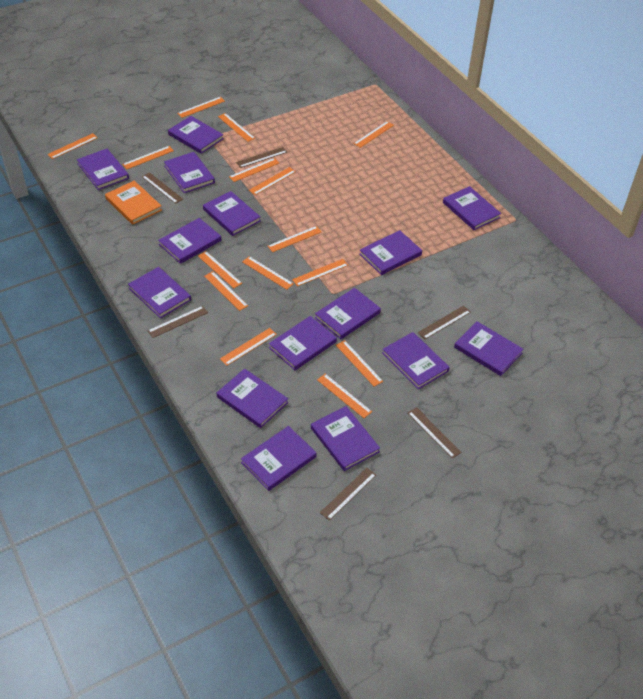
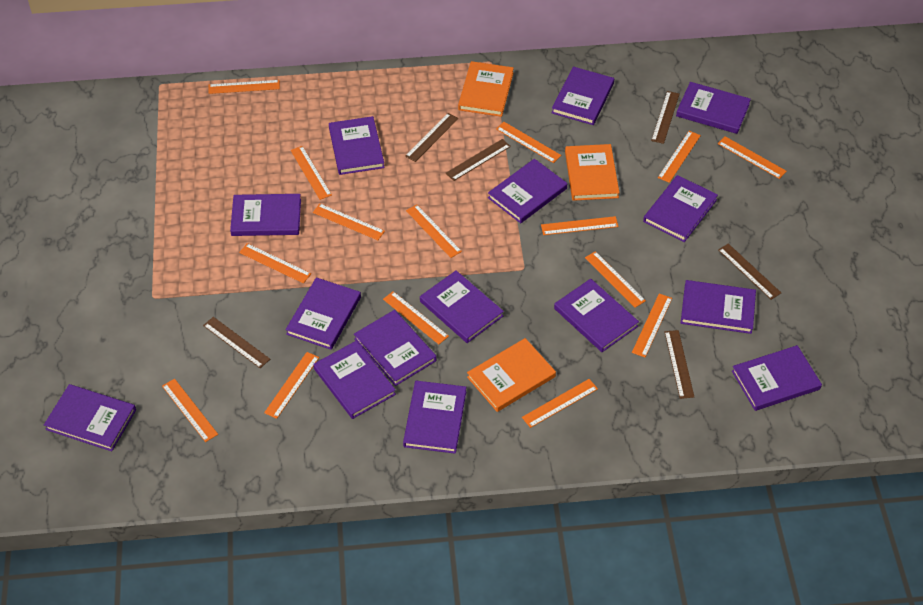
orange book: [105,180,162,225] = 1 -> [458,61,514,117] [467,338,556,412] [565,144,619,201] = 3

